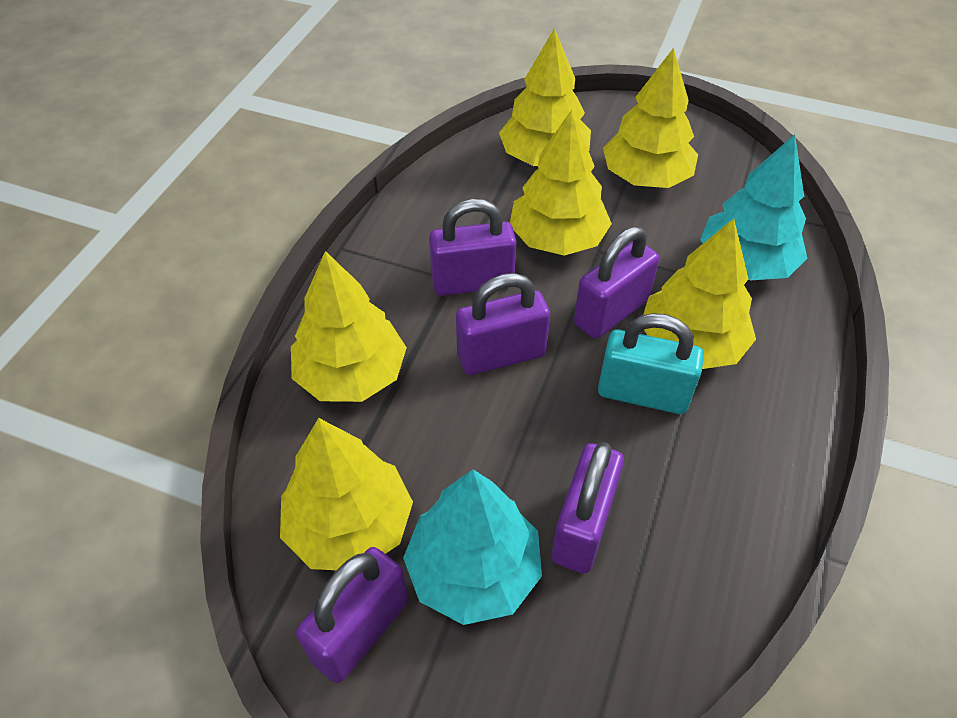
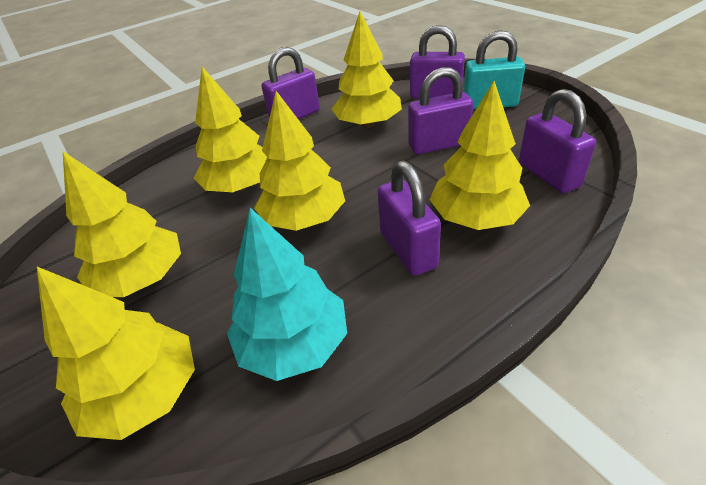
turquoise tree: [403,469,542,625] [700,134,808,280] = 2 -> [227,208,347,381] = 1

